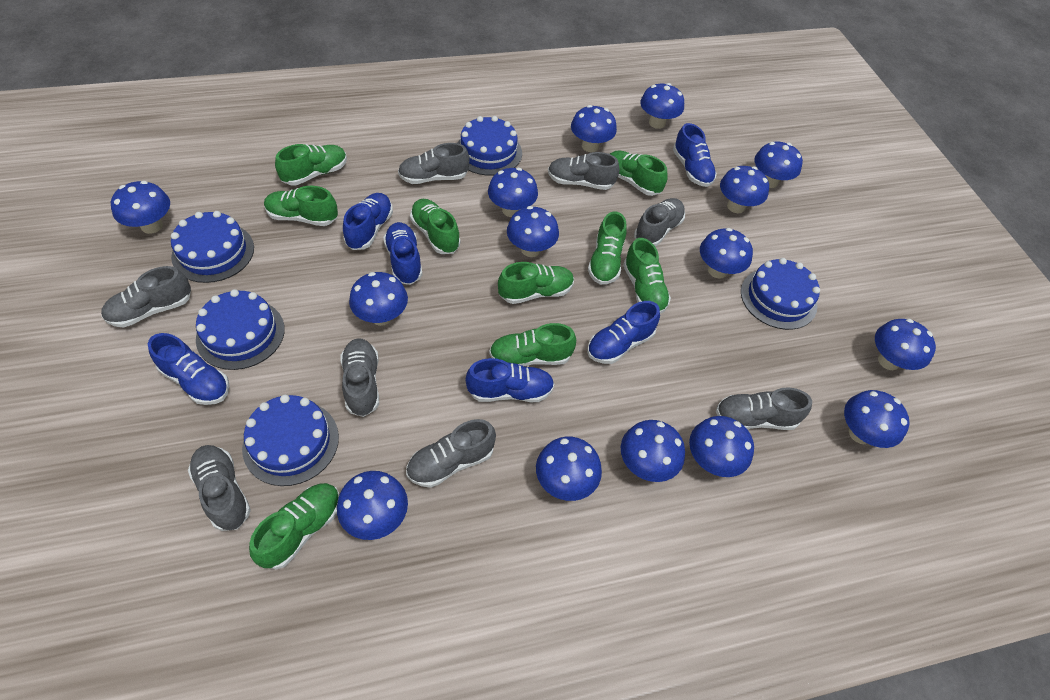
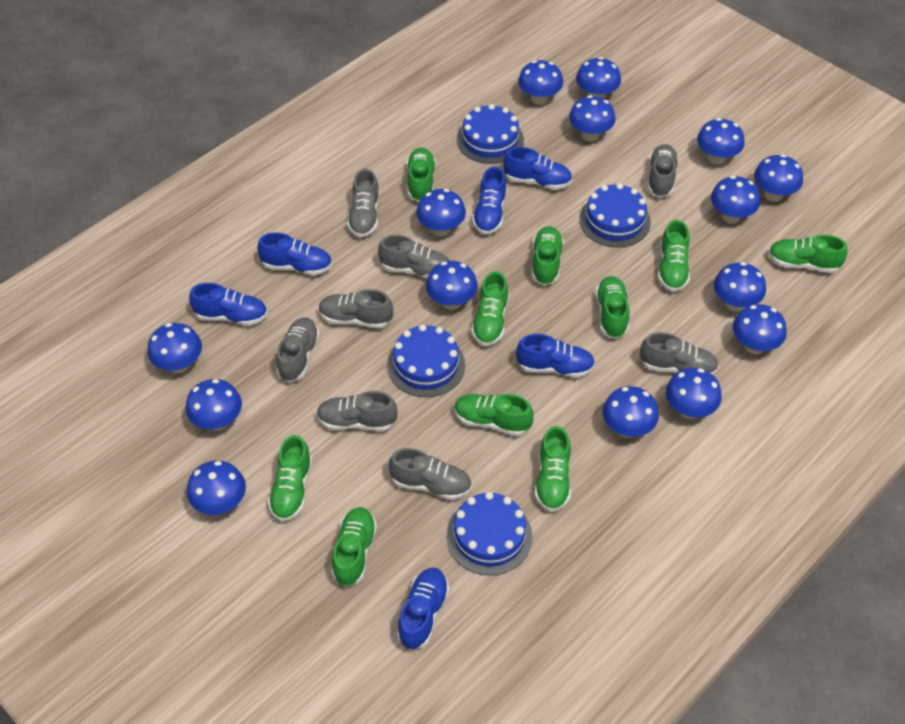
blue cake: [171,211,254,283] [196,289,285,370] [242,394,339,486] [458,116,522,176] [741,258,820,330] = 5 -> [387,324,465,397] [446,492,533,576] [457,104,524,164] [579,183,651,248] = 4
green shoe: [249,483,340,569] [264,186,338,226] [275,144,347,186] [410,199,460,254] [489,323,576,366] [498,262,574,304] [588,211,627,285] [610,150,668,196] [623,238,671,314] = 9 -> [268,435,312,522] [332,507,377,587] [407,147,436,201] [454,394,534,436] [471,271,509,346] [532,226,564,286] [535,426,571,512] [595,276,629,339] [658,220,690,292] [768,235,848,273] = 10

